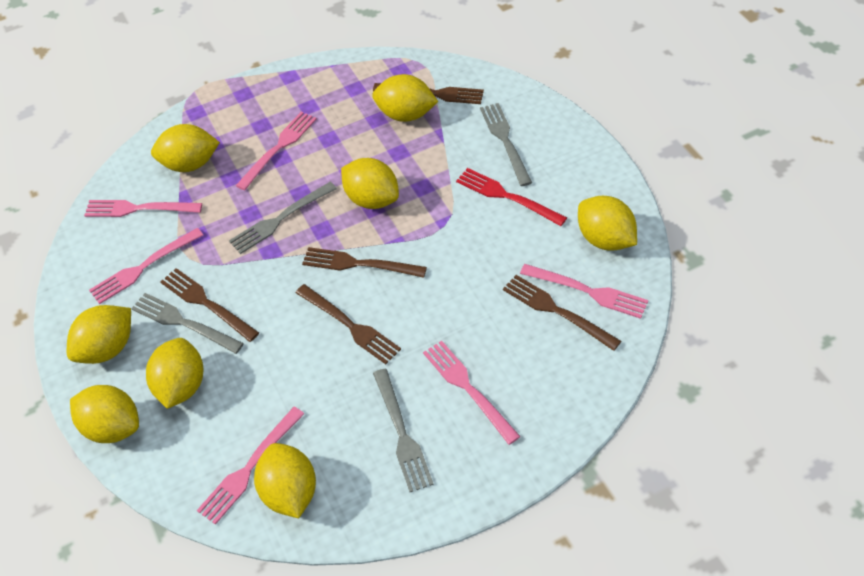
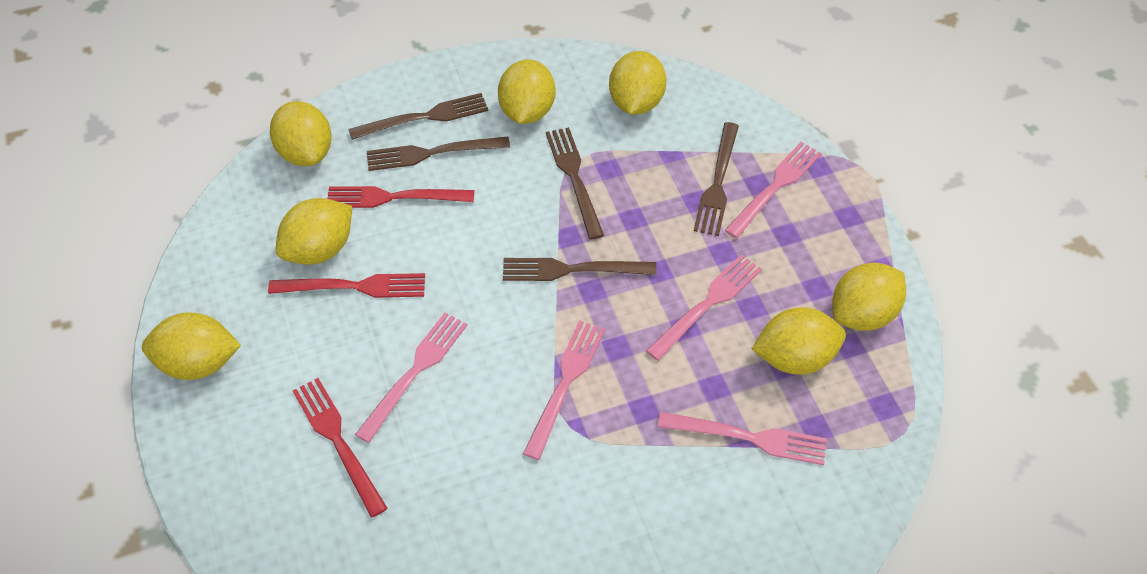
grey fork: [131,293,244,354] [229,182,337,254] [373,369,434,492] [480,103,532,186] = 4 -> none = 0
pink fork: [84,200,202,217] [89,228,203,304] [197,407,304,525] [236,112,317,190] [423,341,521,445] [520,264,648,319] = 6 -> [355,313,468,443] [523,320,605,460] [646,254,762,361] [658,412,827,465] [725,142,822,238] = 5
red fork: [456,168,567,226] = 1 -> [268,273,425,298] [293,378,388,518] [327,186,474,208] = 3
yellow lemon: [67,305,131,364] [70,385,139,443] [146,338,204,409] [151,124,220,172] [254,443,316,518] [341,158,399,209] [372,74,438,122] [578,196,637,251] = 8 -> [142,312,241,380] [270,101,332,166] [276,198,352,265] [498,59,555,124] [609,51,667,115] [752,307,846,375] [832,263,906,331] = 7

